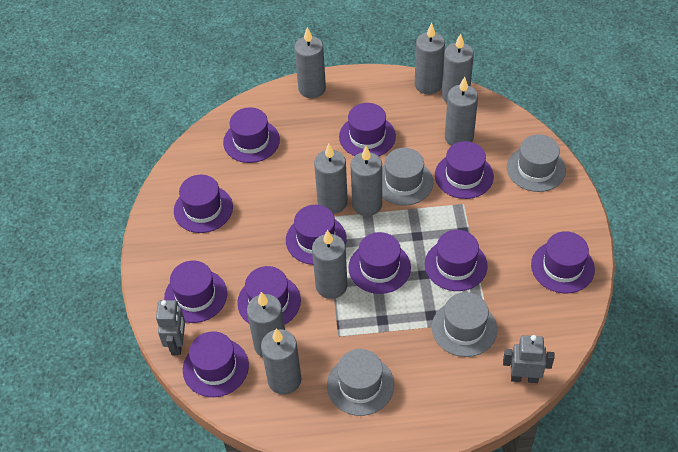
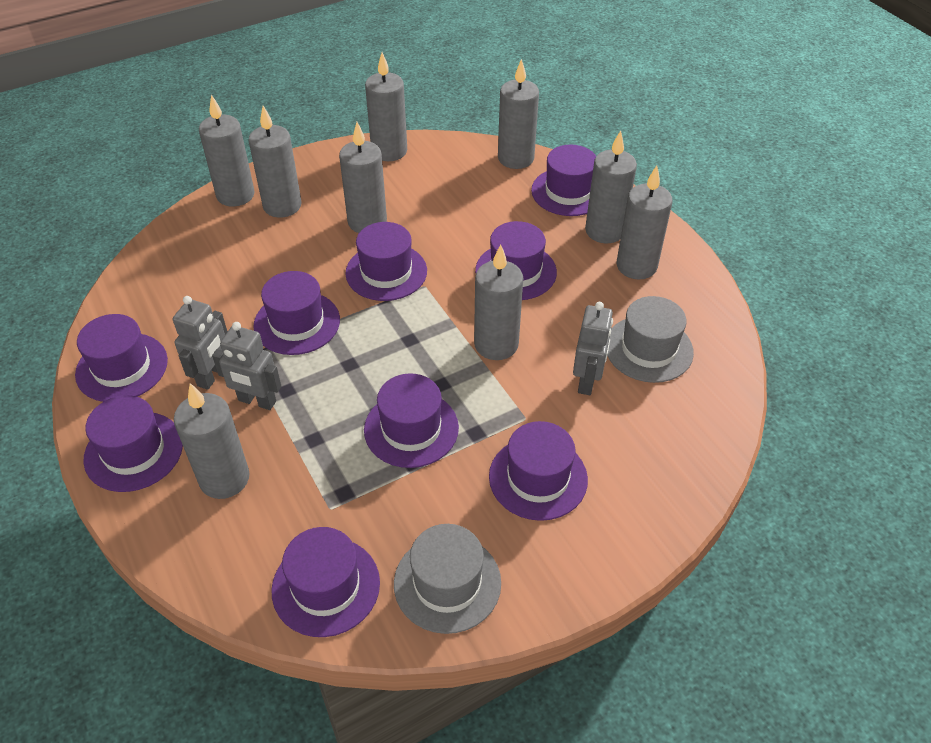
grey hat: [327,349,394,416] [382,148,433,206] [432,292,497,357] [507,134,566,192] = 4 -> [394,524,501,634] [607,296,694,383] = 2
grey robot: [156,300,185,355] [503,335,555,383] = 2 -> [173,296,228,390] [212,322,281,410] [573,302,613,395] = 3
purple hat: [164,261,227,323] [174,175,233,233] [183,331,249,397] [223,107,280,163] [237,266,301,325] [286,205,347,265] [339,103,396,156] [349,232,411,294] [425,230,488,291] [435,141,494,199] [531,231,595,294] = 11 -> [75,314,168,402] [83,395,183,492] [253,271,340,355] [272,527,380,637] [345,222,427,301] [364,373,459,468] [475,221,557,300] [489,421,588,521] [531,145,596,216] = 9

